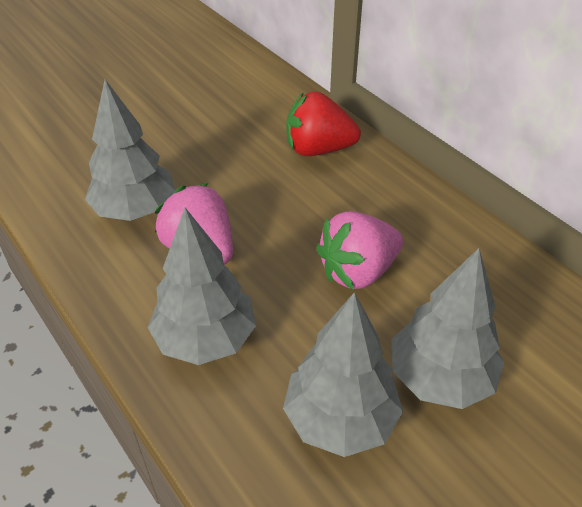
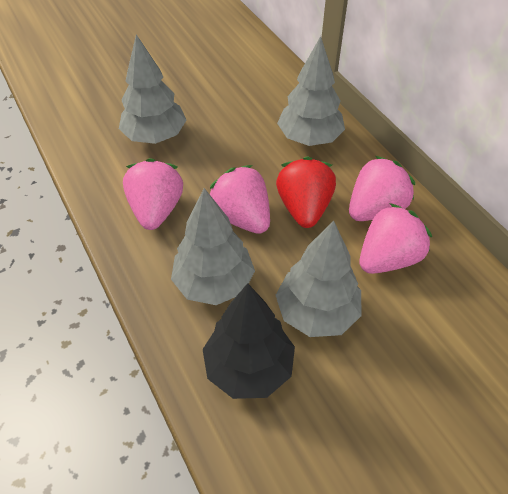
black tree: none = 0 -> [203,283,295,399] = 1
pink strawberry: [155,183,233,265] [316,211,403,290] = 2 -> [123,158,183,230] [210,165,270,234] [349,156,415,221] [359,203,432,274] = 4

